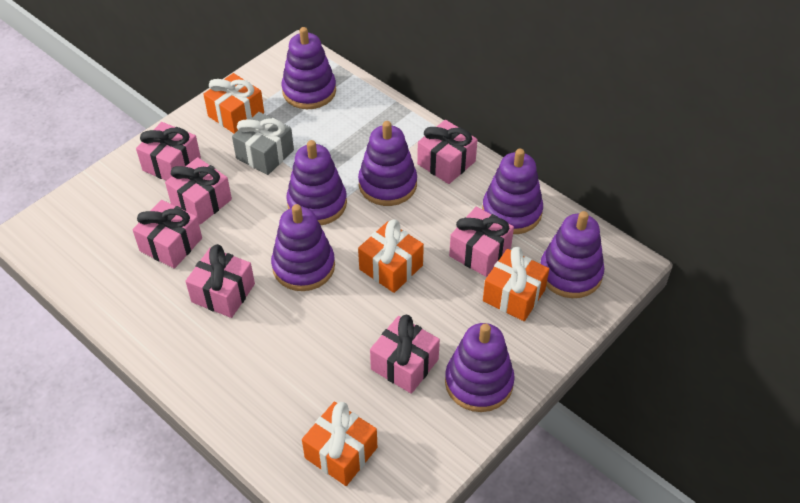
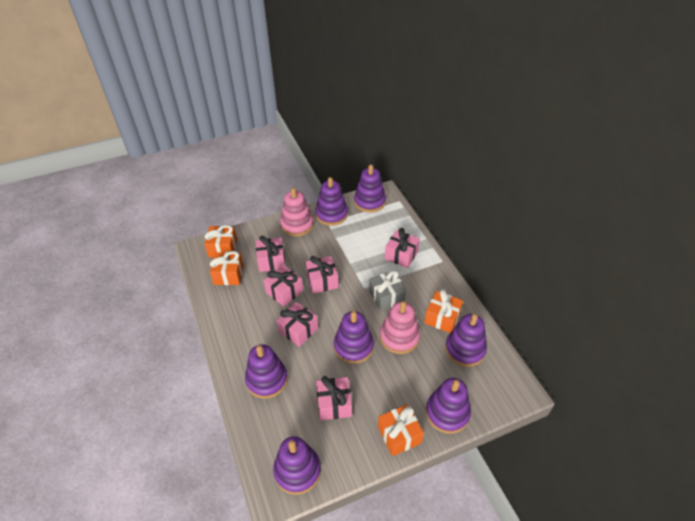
pink gift: [132,200,202,269] [136,122,201,181] [165,157,232,225] [185,244,255,318] [370,315,440,394] [417,120,478,184] [449,207,514,277] = 7 -> [256,235,285,272] [264,265,303,307] [277,302,318,347] [306,256,339,294] [316,376,352,420] [385,228,420,268] = 6
pink stacking toy: none = 0 -> [280,188,314,236] [380,301,420,354] = 2

